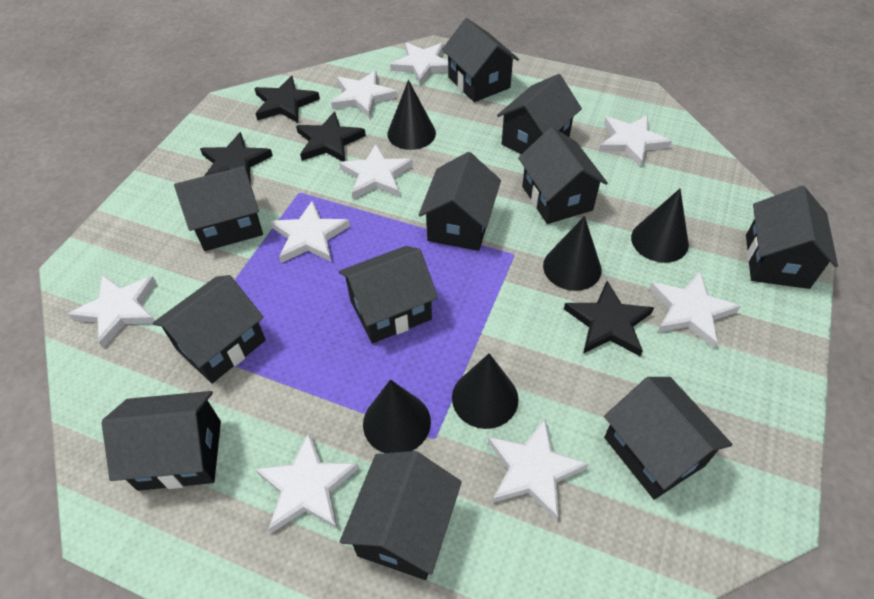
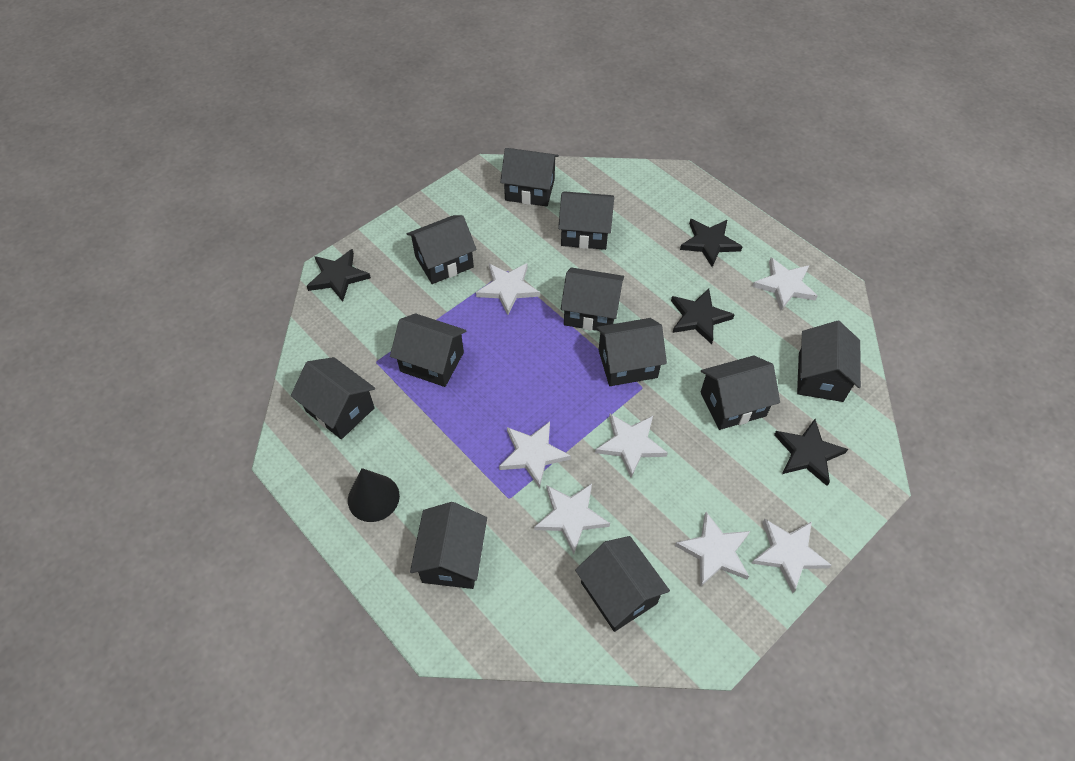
black cone: [363,379,431,453] [387,80,436,150] [452,353,518,429] [543,216,601,291] [631,189,689,263] = 5 -> [348,468,400,522] = 1
white star: [68,275,156,348] [255,432,359,533] [270,200,350,263] [331,71,397,118] [339,144,413,199] [390,43,448,85] [488,418,589,521] [599,115,672,167] [649,271,741,348] = 9 -> [476,263,540,315] [499,421,571,488] [534,484,610,554] [595,414,668,478] [675,512,750,587] [751,518,832,593] [752,258,818,310] = 7

